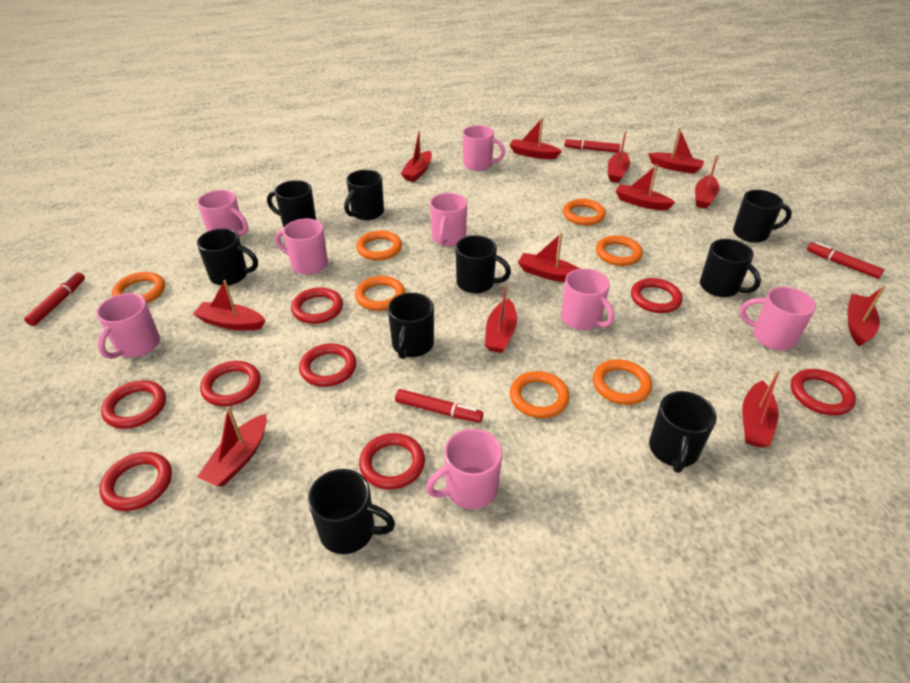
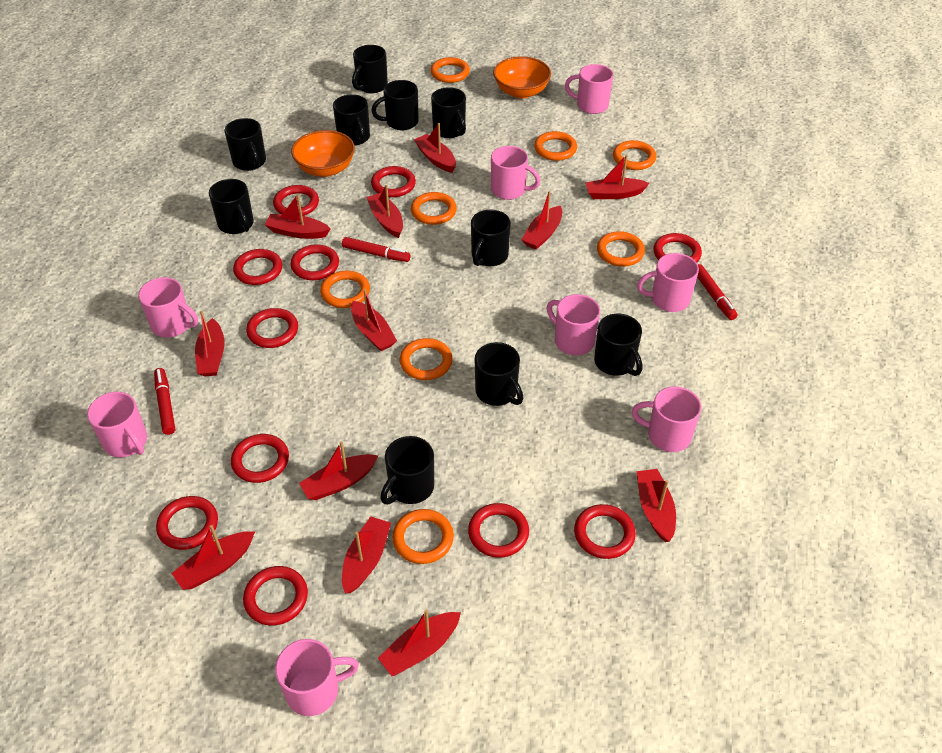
black mug: [197,228,258,286] [267,180,316,227] [308,469,395,554] [344,170,384,220] [388,293,434,359] [456,235,511,293] [649,391,717,473] [700,239,761,297] [733,190,792,243] = 9 -> [209,179,254,234] [225,118,266,171] [333,94,370,146] [352,45,388,93] [372,80,419,130] [380,436,434,504] [431,87,466,138] [471,209,511,266] [475,342,523,406] [594,314,643,376] = 10
orange bowl: none = 0 -> [291,130,355,177] [493,56,551,99] = 2
orange ring: [112,272,165,303] [355,276,405,311] [356,230,402,260] [510,371,570,418] [563,199,606,225] [593,359,652,405] [596,235,643,266] = 7 -> [320,271,370,308] [392,509,454,564] [400,338,453,380] [411,192,457,225] [430,57,470,83] [534,131,577,161] [597,231,645,267] [613,140,656,170] = 8
red marker: [24,272,85,326] [395,389,483,423] [564,138,620,153] [807,242,884,279] = 4 -> [154,368,175,435] [342,237,411,262] [697,264,738,320] = 3
red ring: [99,452,172,511] [101,380,166,429] [200,361,261,406] [291,287,343,324] [299,343,356,387] [359,433,425,490] [631,278,683,313] [791,369,856,416] = 8 -> [156,496,218,550] [231,434,289,483] [233,249,282,285] [243,566,308,626] [246,308,298,348] [273,185,319,216] [291,244,339,280] [371,166,416,197] [468,503,529,558] [574,504,636,559] [653,233,702,263] = 11

